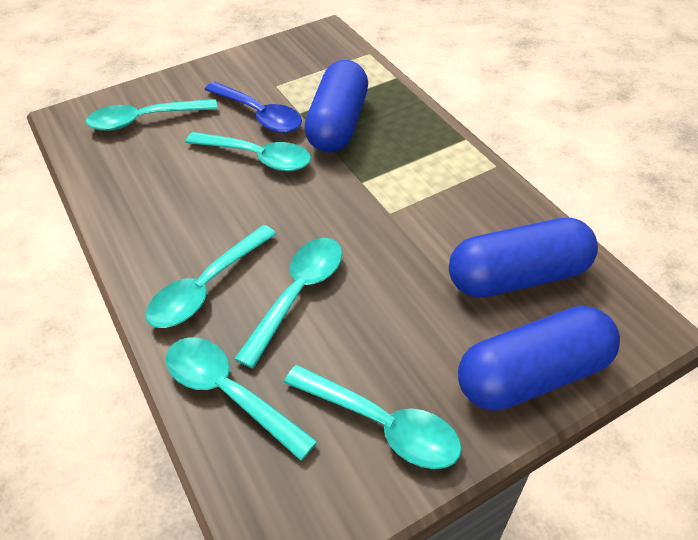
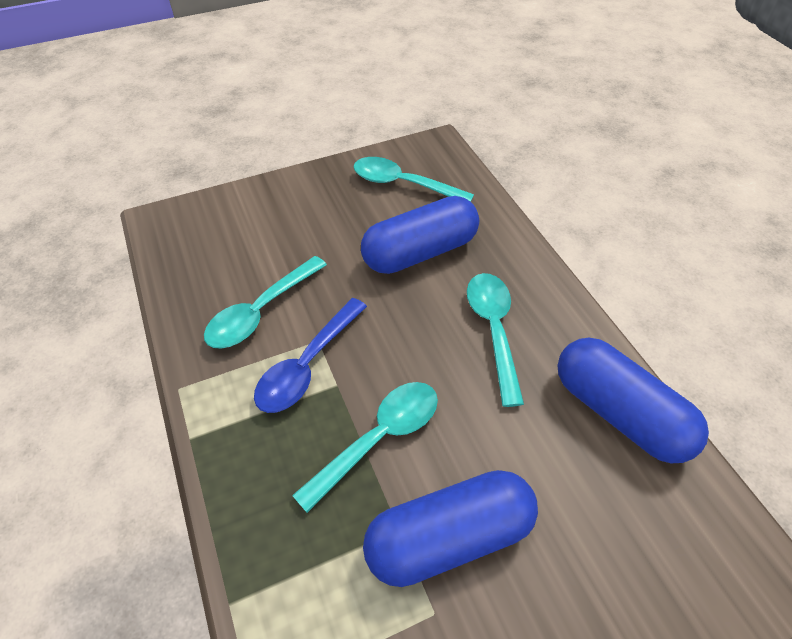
turquoise spoon: [86,99,218,131] [146,225,277,328] [165,337,318,461] [185,132,311,171] [234,238,343,368] [284,365,462,469] = 6 -> [204,256,327,349] [292,382,438,513] [353,157,474,202] [467,273,524,407] = 4

